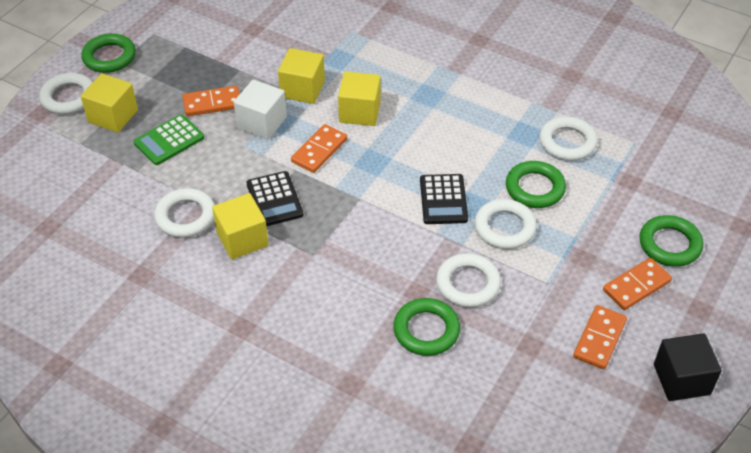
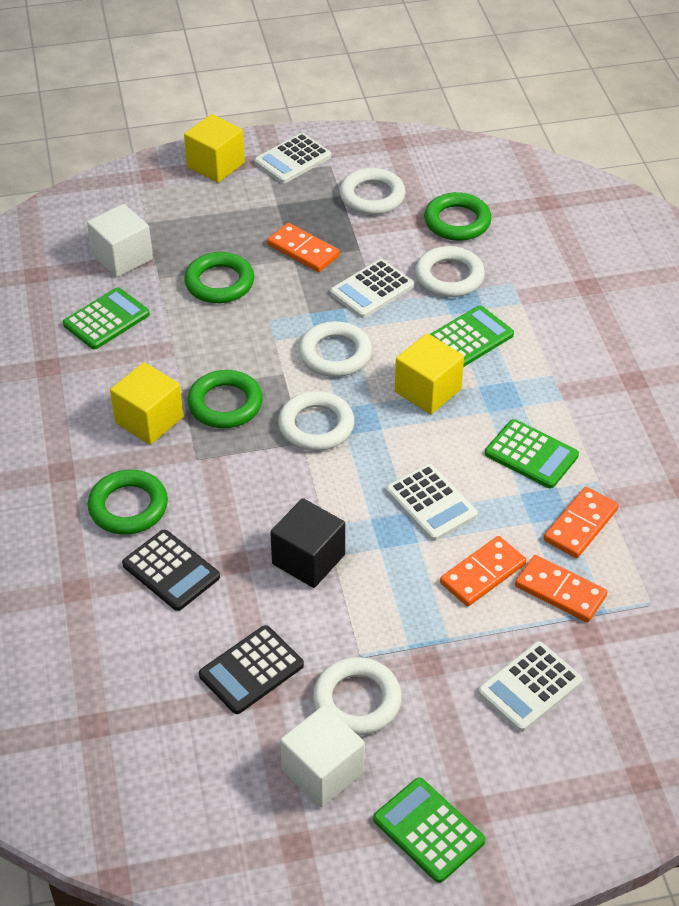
green calculator: [134,114,204,165] = 1 -> [63,287,150,350] [373,777,485,883] [430,306,514,367] [485,419,579,489] = 4
white calculator: none = 0 -> [254,133,331,184] [330,259,414,318] [386,464,478,541] [478,641,583,732] = 4
white cube: [234,79,287,139] = 1 -> [87,204,153,277] [280,705,365,807] = 2
yellow cube: [81,73,138,133] [212,193,269,259] [278,48,325,104] [338,71,381,126] = 4 -> [110,362,183,445] [184,114,245,183] [395,333,464,414] = 3

